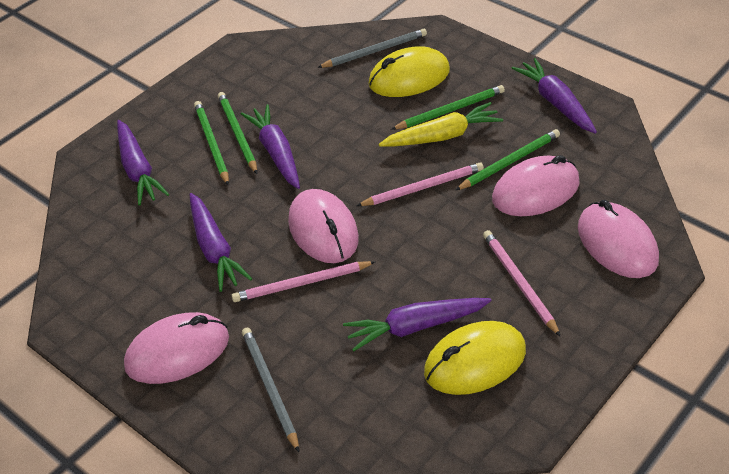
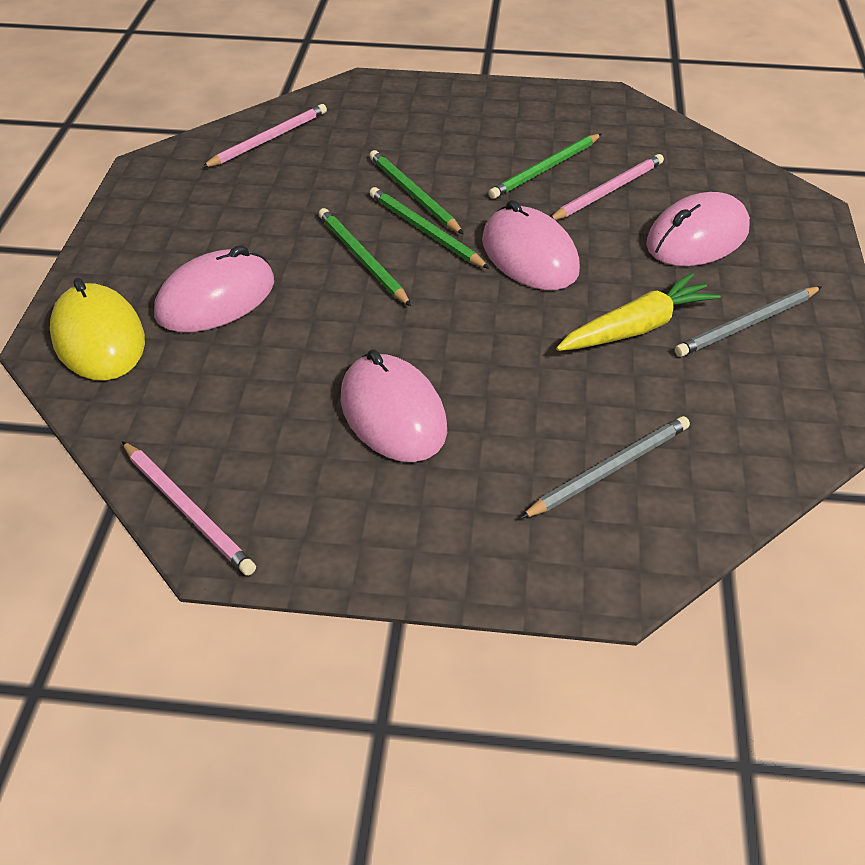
purple carrot: [117,120,169,206] [189,193,252,292] [241,104,300,189] [343,298,492,352] [512,58,597,134] = 5 -> none = 0
yellow mouse: [368,46,450,97] [424,321,526,395] = 2 -> [50,278,145,381] = 1

